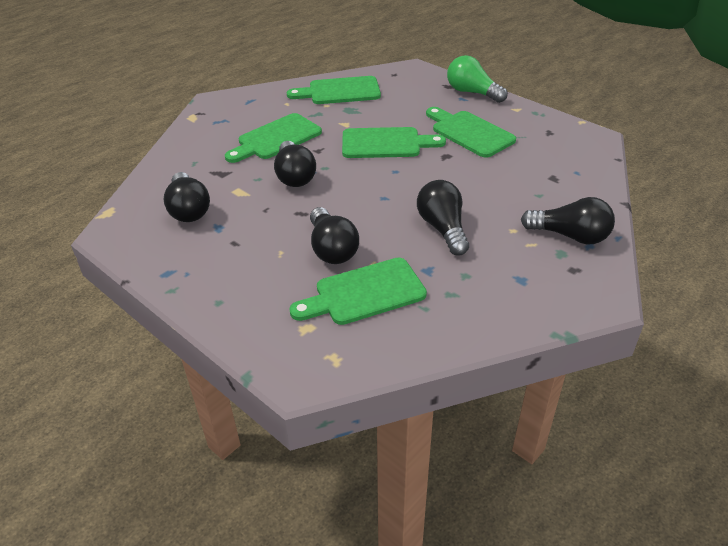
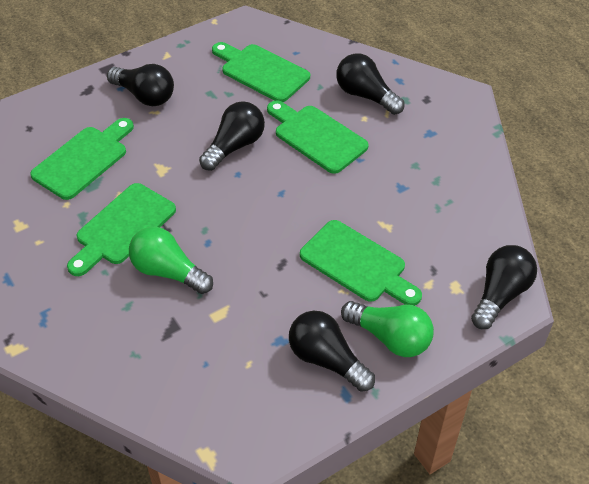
green light bulb: [447,55,508,103] = 1 -> [129,227,213,294] [341,301,434,357] = 2

